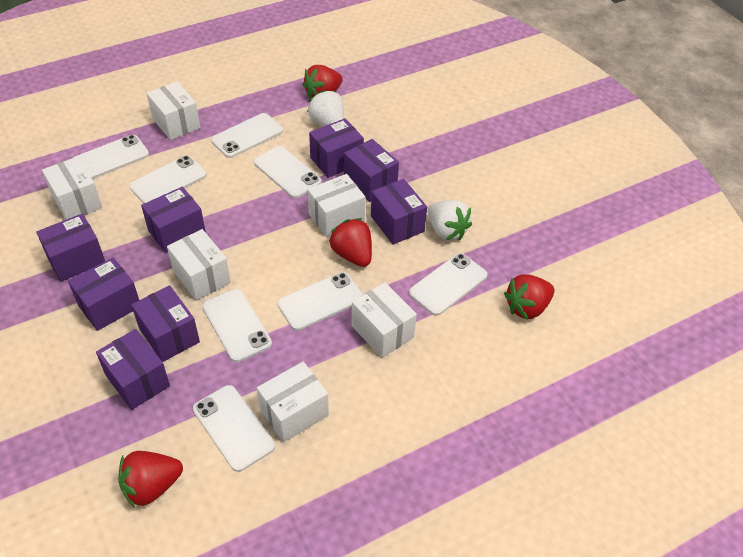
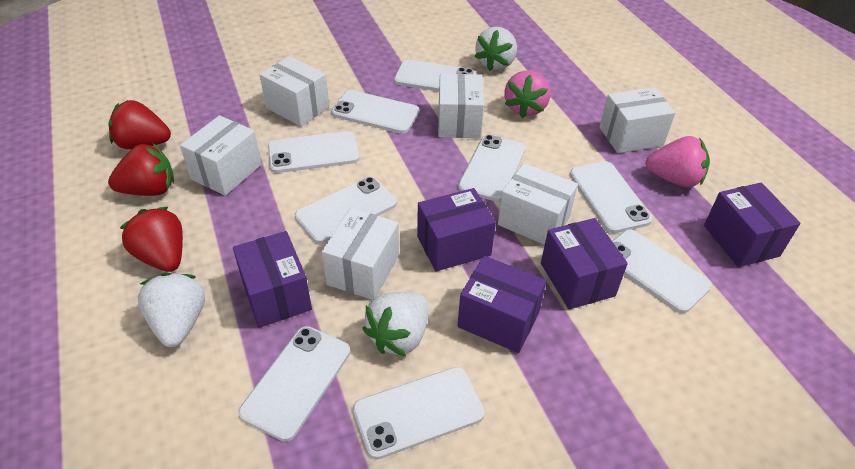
pink strawberry: none = 0 -> [505,70,551,118] [645,136,710,187] = 2
purple box: [36,214,105,282] [68,258,139,331] [96,329,170,410] [131,285,200,362] [141,187,206,253] [309,118,364,178] [344,139,399,202] [371,179,427,244] = 8 -> [233,231,312,328] [417,188,496,272] [458,256,547,353] [541,218,628,310] [704,183,800,267] = 5
red strawberry: [118,451,183,508] [302,65,342,99] [329,218,372,267] [504,274,555,320] = 4 -> [108,100,171,149] [108,143,174,196] [120,207,183,272] = 3
white phone: [74,135,149,179] [129,155,207,204] [193,385,275,472] [202,289,272,362] [211,113,283,158] [254,146,322,198] [277,272,363,331] [409,253,487,316] = 8 -> [238,326,350,442] [268,131,359,173] [295,177,397,244] [331,90,420,134] [353,367,485,459] [394,59,476,91] [458,135,525,202] [570,161,652,233] [612,229,712,313] = 9
white strawberry: [307,90,344,127] [427,200,472,241] = 2 -> [138,272,205,347] [362,292,428,356] [475,27,517,71] = 3

